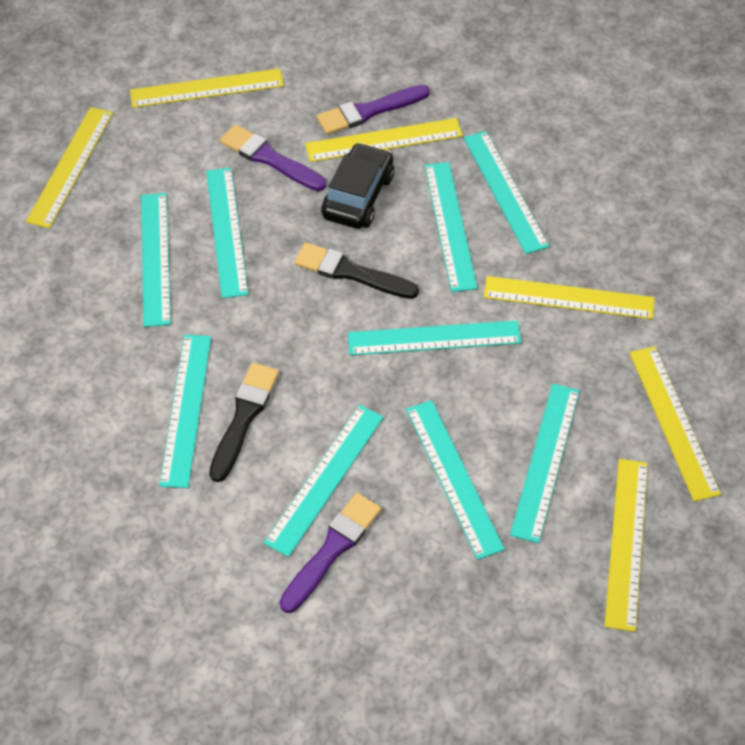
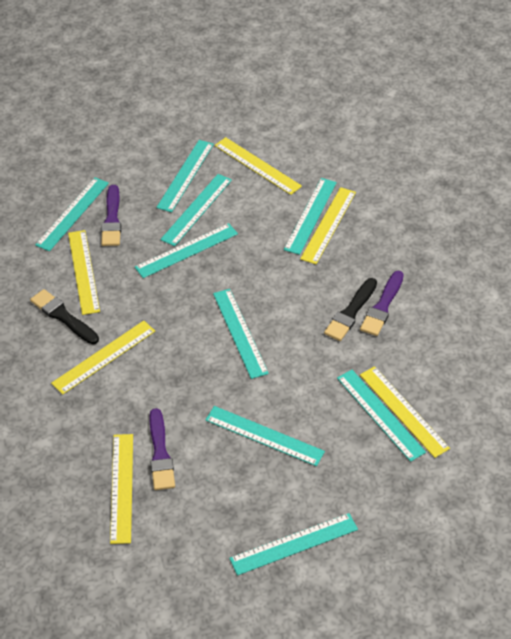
black car: [321,142,394,229] = 1 -> none = 0

